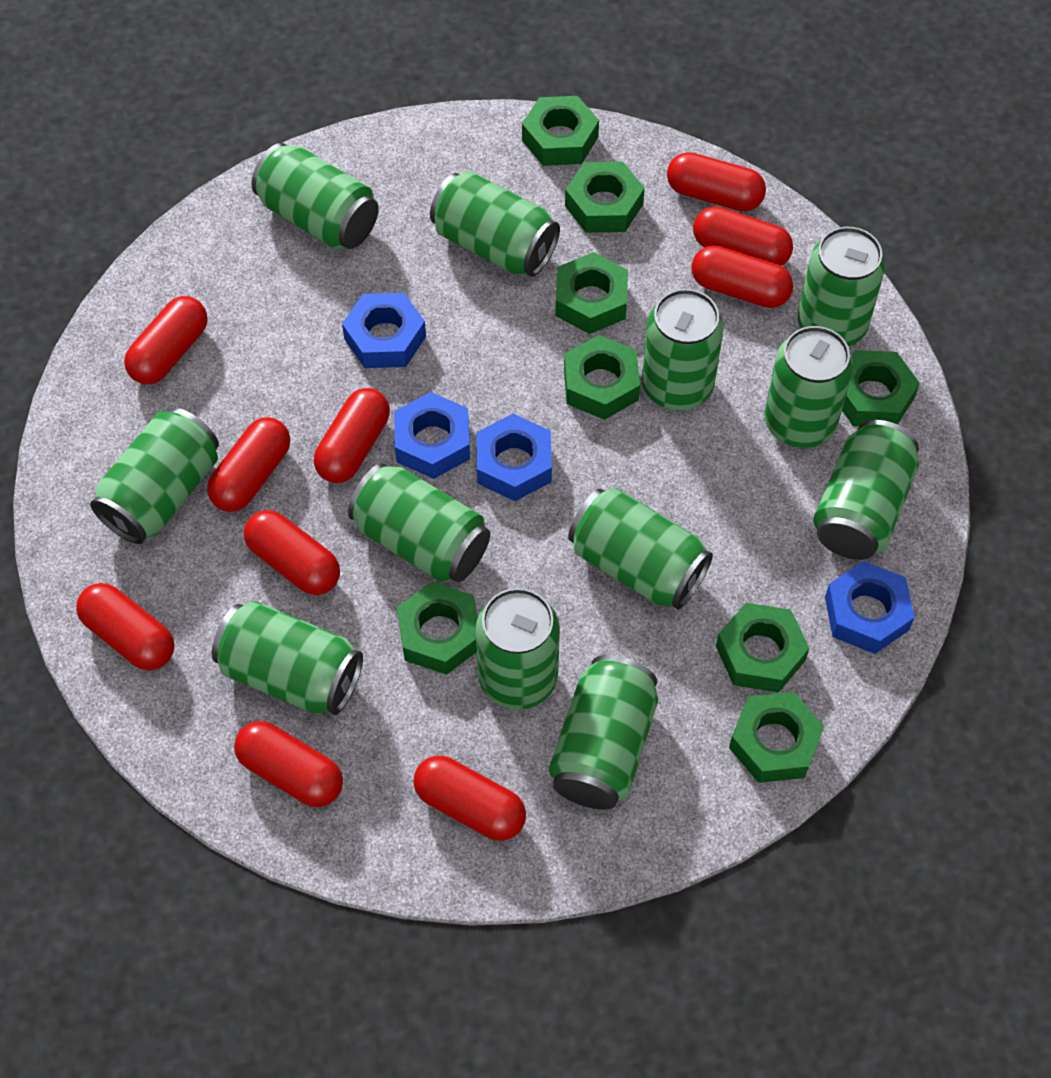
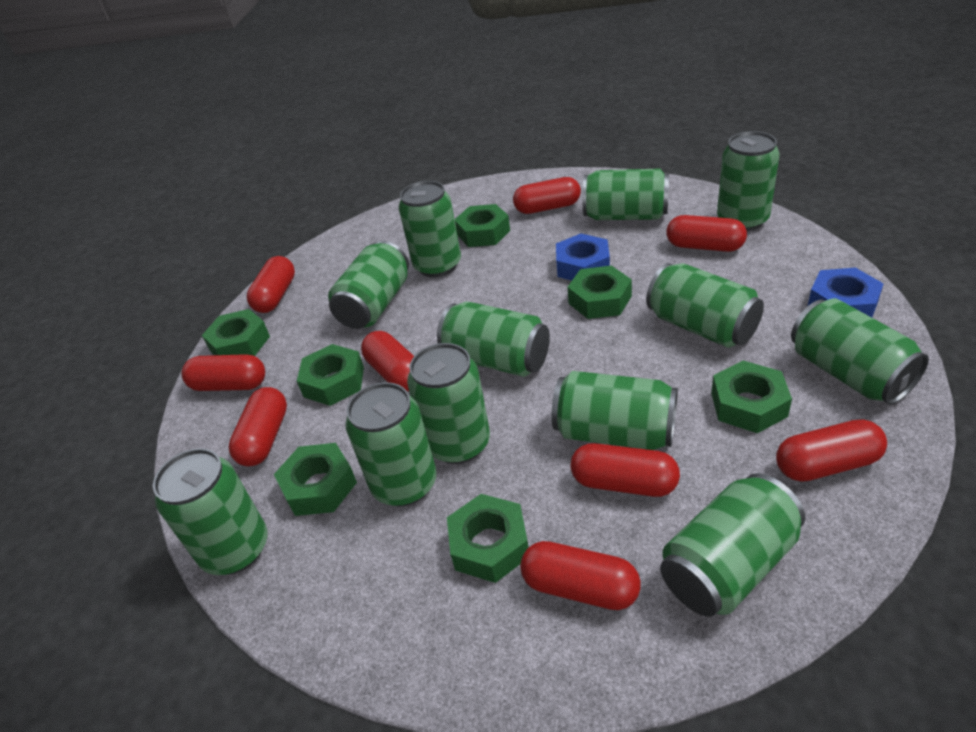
blue nut: [342,293,426,368] [394,392,470,479] [476,414,552,501] [825,561,915,654] = 4 -> [556,234,610,281] [807,268,884,317] = 2
green nut: [397,582,478,675] [522,96,599,166] [555,252,628,334] [564,335,640,420] [565,162,645,233] [716,603,809,693] [729,692,824,783] [842,350,920,426] = 8 -> [202,309,270,356] [274,443,357,516] [297,344,364,406] [447,494,529,583] [455,204,510,247] [568,265,632,319] [711,361,792,433] = 7
red capsule: [76,583,174,670] [124,296,208,384] [207,417,290,512] [234,721,343,807] [244,510,340,595] [314,388,390,483] [413,756,526,841] [667,152,766,211] [691,245,793,308] [693,206,793,266] = 10 -> [182,354,265,391] [228,387,287,467] [247,256,295,313] [361,331,414,392] [513,177,581,214] [520,541,641,610] [571,443,680,497] [666,215,747,252] [776,419,887,482] = 9

